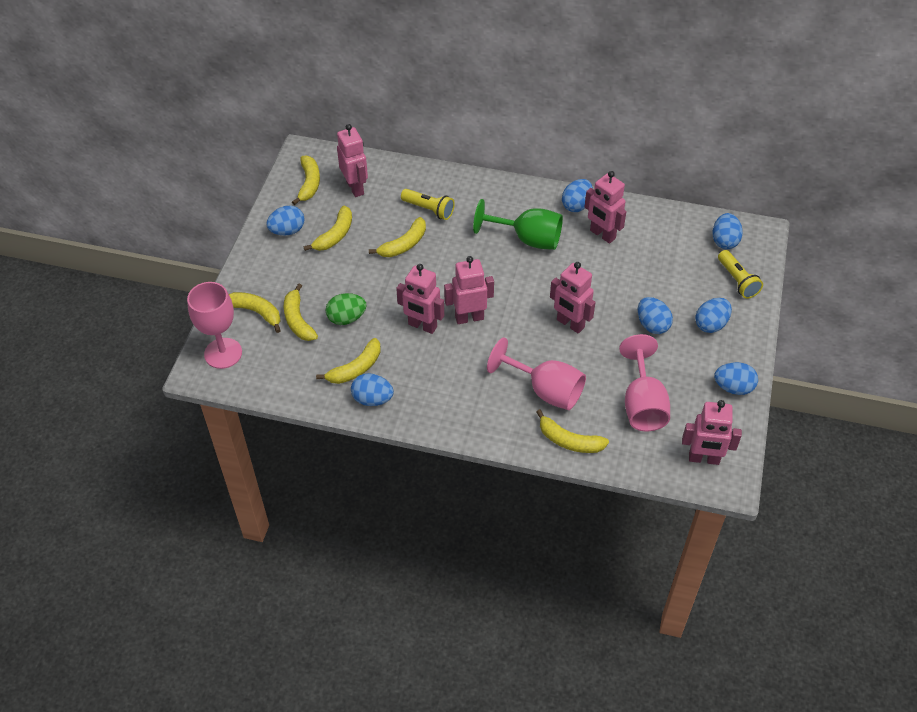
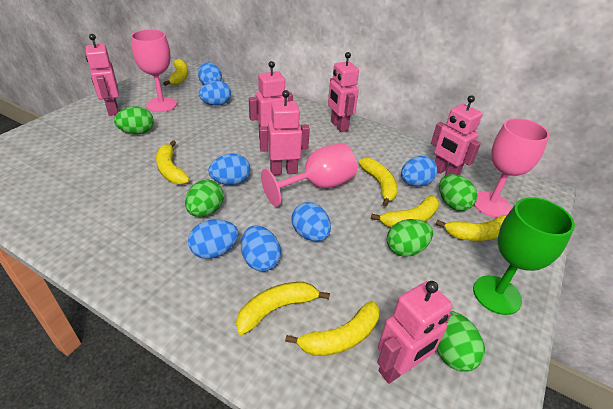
green egg: [326,293,366,325] = 1 -> [114,106,153,134] [185,180,223,217] [387,219,433,257] [437,311,485,372] [439,174,477,211] = 5
yellow flashlight: [401,189,455,220] [718,250,763,299] = 2 -> none = 0

